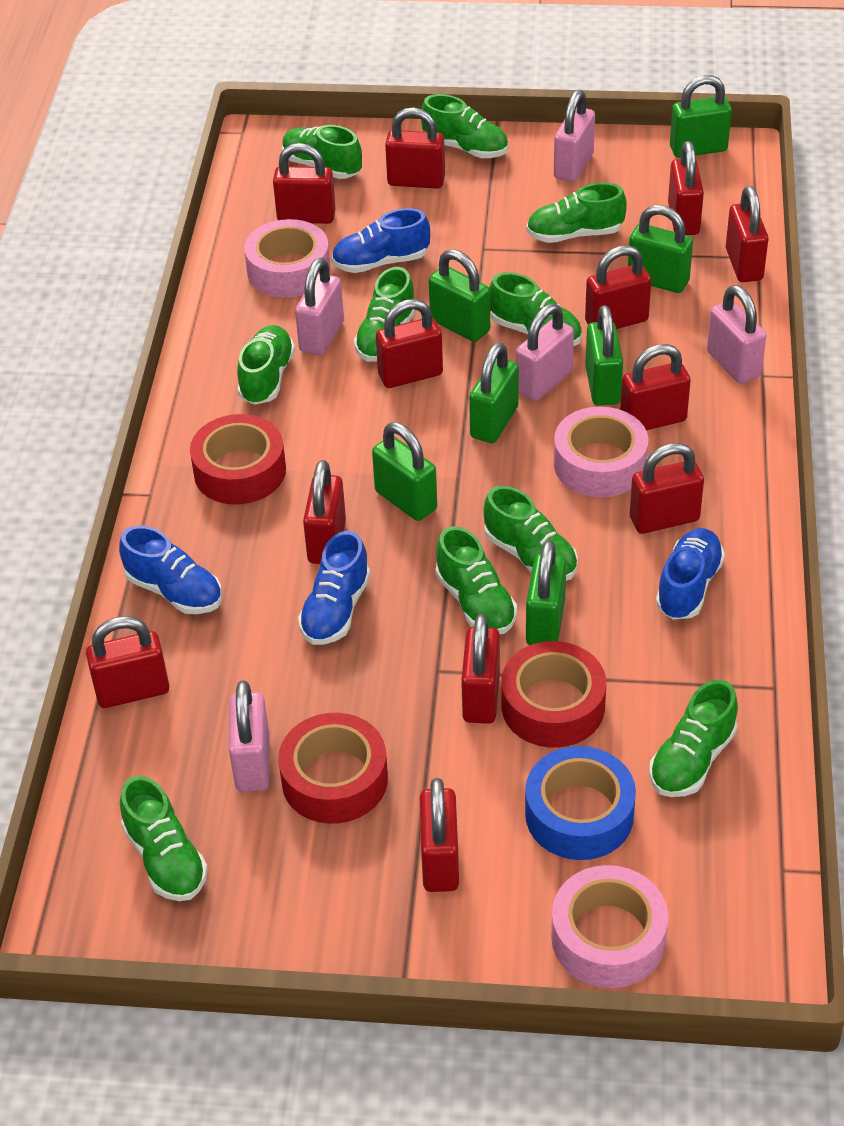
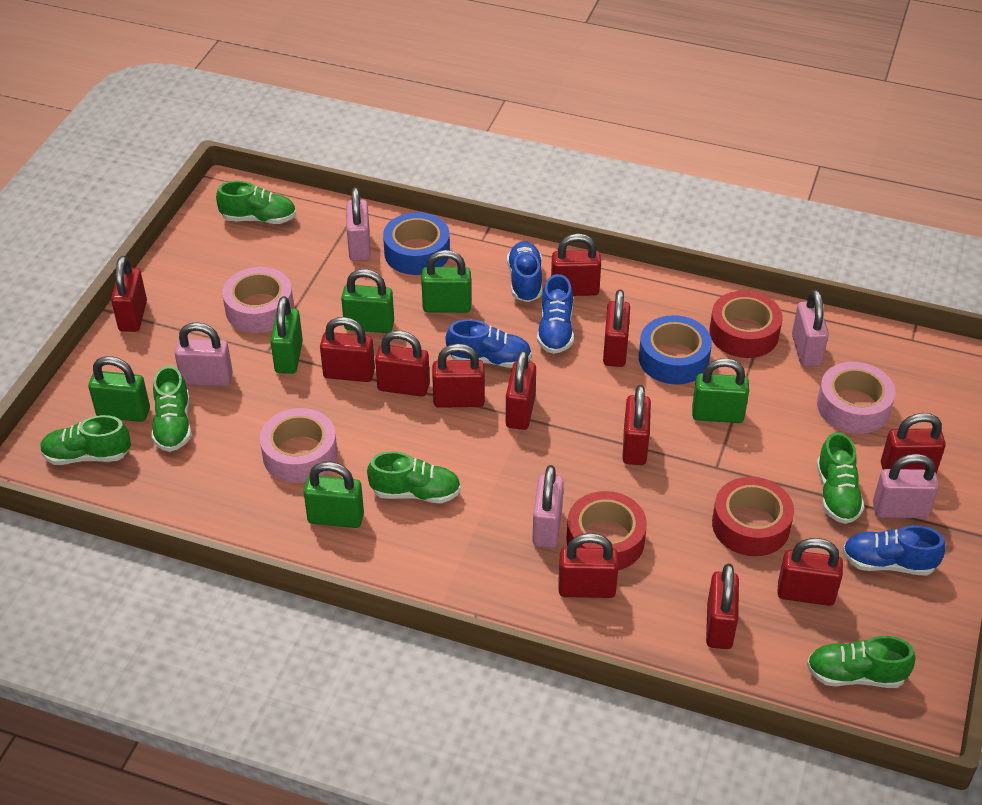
blue tape: [525,746,636,860] = 1 -> [383,212,450,275] [639,315,712,384] = 2
green padlock: [372,422,437,521] [429,249,490,342] [469,342,519,443] [526,540,566,645] [585,305,623,406] [628,205,693,293] [670,75,732,158] = 7 -> [88,356,150,422] [270,296,303,374] [304,462,364,528] [341,269,394,333] [421,250,471,313] [692,358,749,423] = 6
green shoe: [120,776,208,901] [237,325,295,405] [282,125,362,179] [354,267,415,362] [421,94,508,158] [435,526,517,634] [483,486,578,581] [489,272,582,346] [526,183,626,243] [649,680,738,797] = 10 -> [40,415,131,465] [151,366,191,452] [216,181,296,224] [367,451,461,503] [807,636,915,688] [816,432,864,524] = 6

